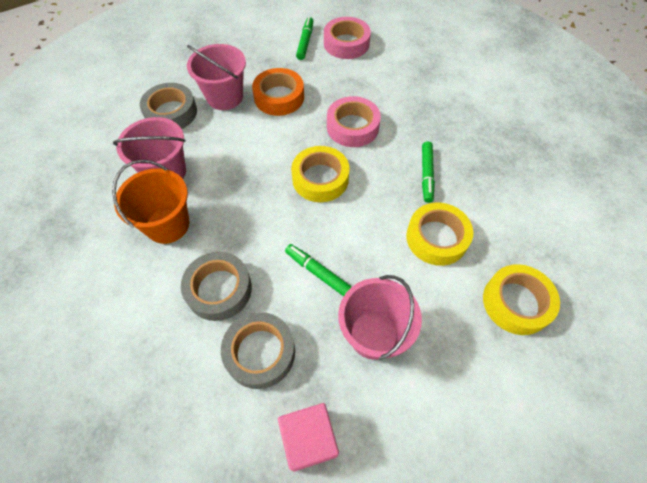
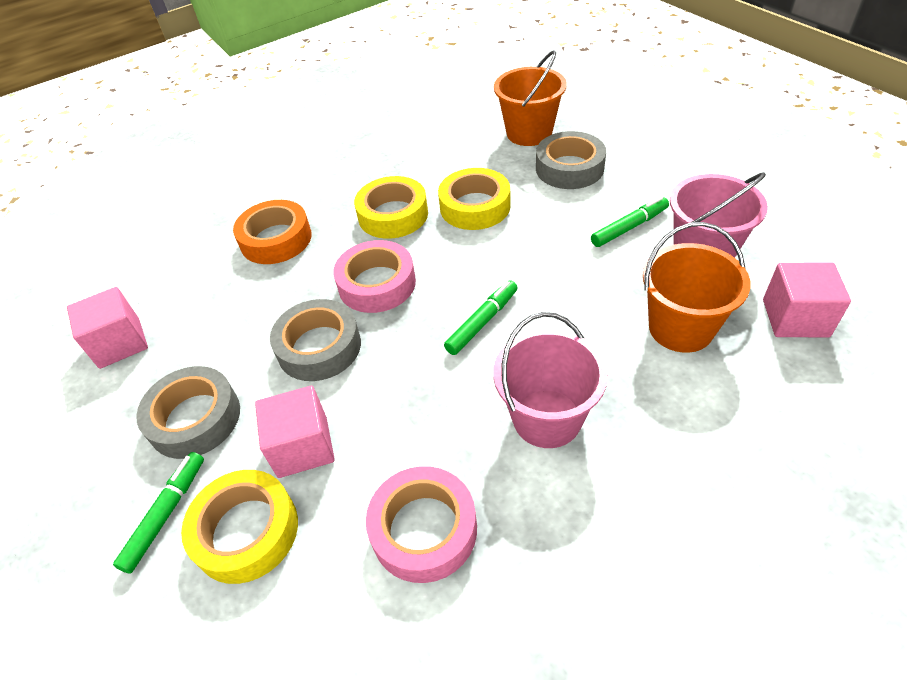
orange bucket: [112,160,189,244] = 1 -> [494,50,567,146] [643,222,751,353] = 2
pink bucket: [113,117,186,179] [187,44,246,110] [338,275,422,360] = 3 -> [493,312,608,448] [670,172,768,258] = 2
pink cube: [278,403,339,472] = 1 -> [67,287,148,369] [255,386,335,478] [763,262,851,337] = 3

